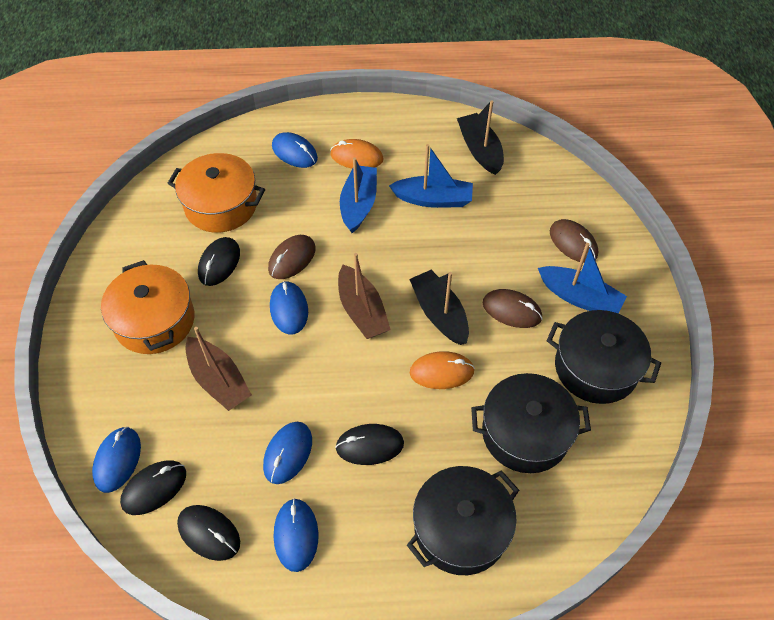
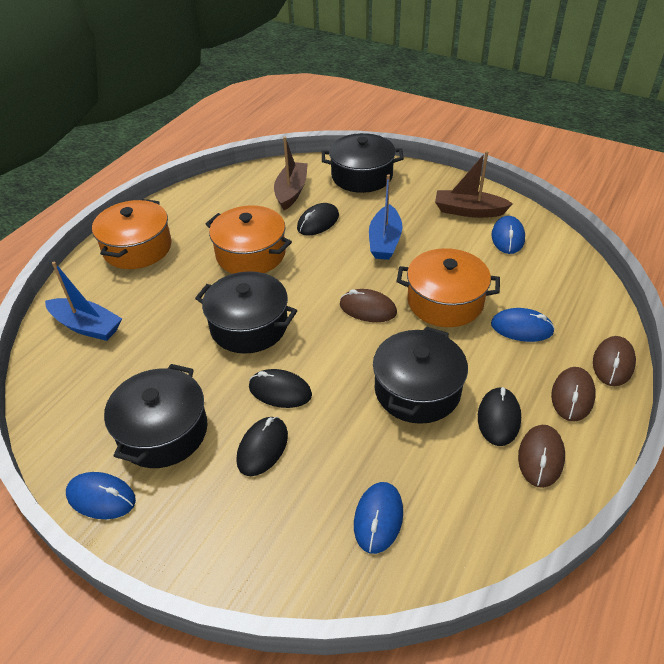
black boat: [409,270,469,345] [457,100,504,175] = 2 -> none = 0
black pot: [407,466,519,575] [471,373,591,473] [547,310,661,404] = 3 -> [104,364,208,468] [195,271,297,354] [322,133,404,193] [373,327,468,424] = 4
blue boat: [340,157,377,233] [389,144,473,208] [538,243,627,314] = 3 -> [45,261,122,341] [369,174,402,260] = 2
blue mouse: [92,427,141,493] [263,422,312,484] [270,281,308,334] [272,132,318,168] [274,498,319,572] = 5 -> [66,472,136,519] [354,482,403,554] [491,216,525,254] [491,308,555,342] = 4
brown mouse: [268,235,316,279] [483,289,543,328] [550,219,598,263] = 3 -> [340,289,397,322] [518,425,565,488] [551,367,596,421] [593,336,636,386] = 4
orange mouse: [331,139,383,168] [410,351,475,389] = 2 -> none = 0
orange pot: [101,260,194,354] [167,153,265,233] = 2 -> [92,199,172,269] [206,205,292,274] [396,248,500,327] = 3

